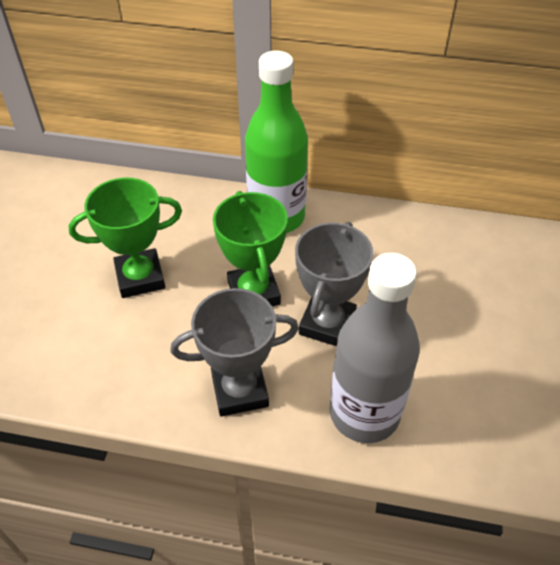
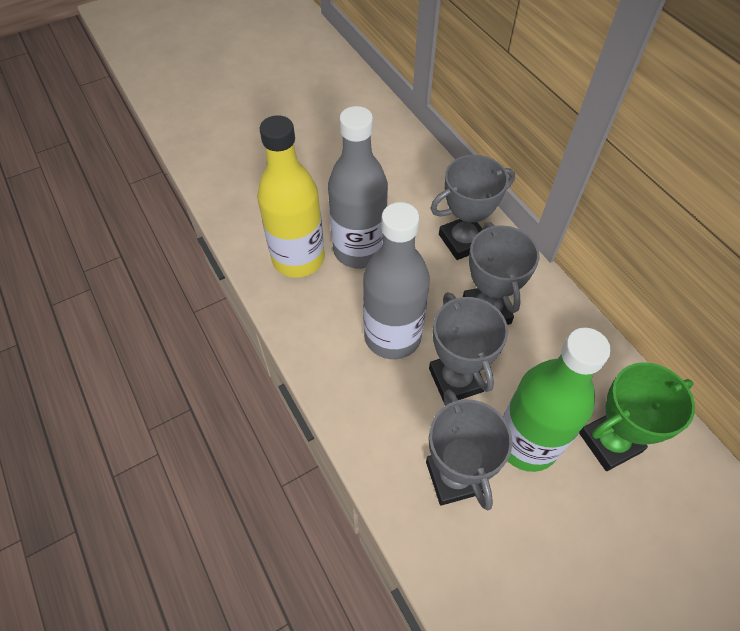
green trophy: [68,177,182,298] [213,191,288,306] = 2 -> [579,362,695,471] = 1
grey bottle: [330,253,420,443] = 1 -> [328,106,388,268] [363,202,430,359] = 2
grey trophy: [170,288,299,417] [295,222,373,346] = 2 -> [426,389,512,510] [429,292,508,402] [430,155,515,260] [463,222,539,325] = 4
yellow bottle: none = 0 -> [257,115,325,277] = 1

